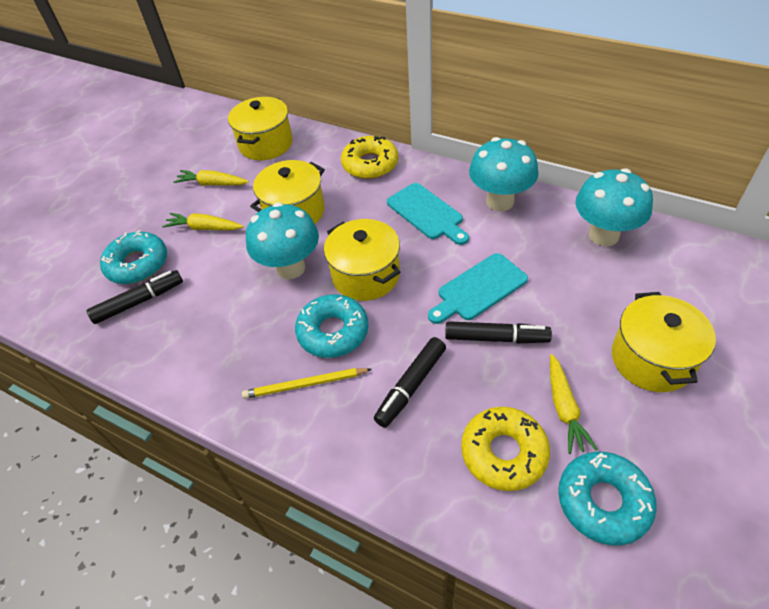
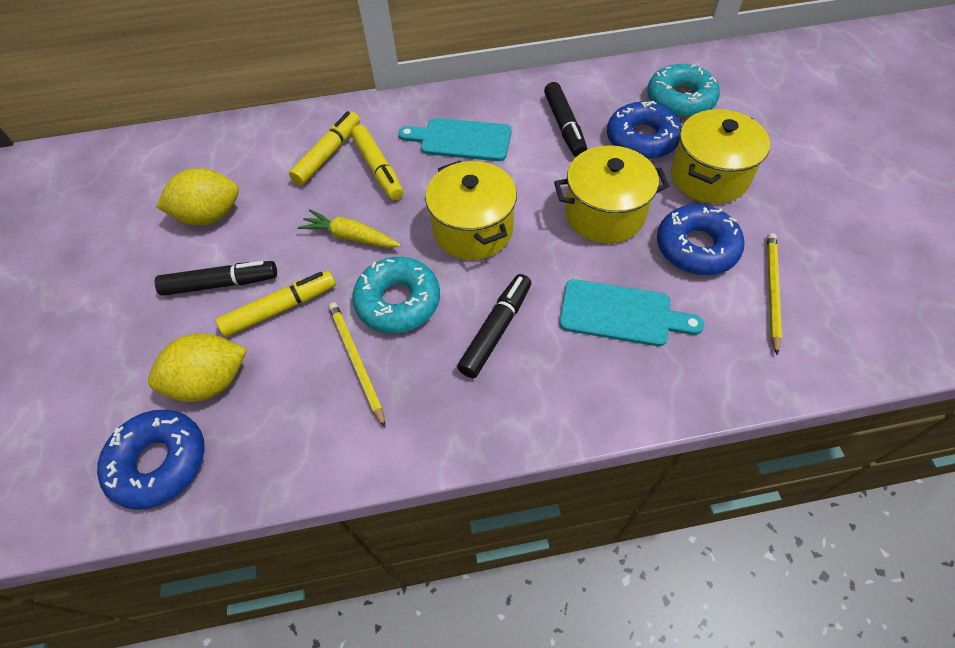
blue donut: none = 0 -> [97,410,205,510] [607,101,682,159] [657,205,745,275] = 3
turquoise donut: [100,230,167,284] [295,294,368,358] [558,452,657,545] = 3 -> [352,257,440,333] [647,64,720,118] = 2
turquoise mushroom: [246,202,319,279] [469,137,539,211] [575,168,653,246] = 3 -> none = 0
yellow carrot: [162,213,244,230] [173,170,249,186] [550,354,598,454] = 3 -> [298,209,401,248] = 1
yellow donut: [341,136,398,179] [461,407,550,491] = 2 -> none = 0
yellow lemon: none = 0 -> [148,333,247,402] [156,168,239,225] = 2
yellow marker: none = 0 -> [216,270,336,337] [289,111,360,185] [351,125,404,200] = 3
yellow pencil: [242,368,372,399] = 1 -> [329,302,385,427] [767,233,782,355] = 2
yellow pot: [228,97,293,160] [250,160,325,224] [324,219,400,301] [612,292,716,392] = 4 -> [425,161,517,260] [554,145,669,244] [671,109,770,204] = 3

